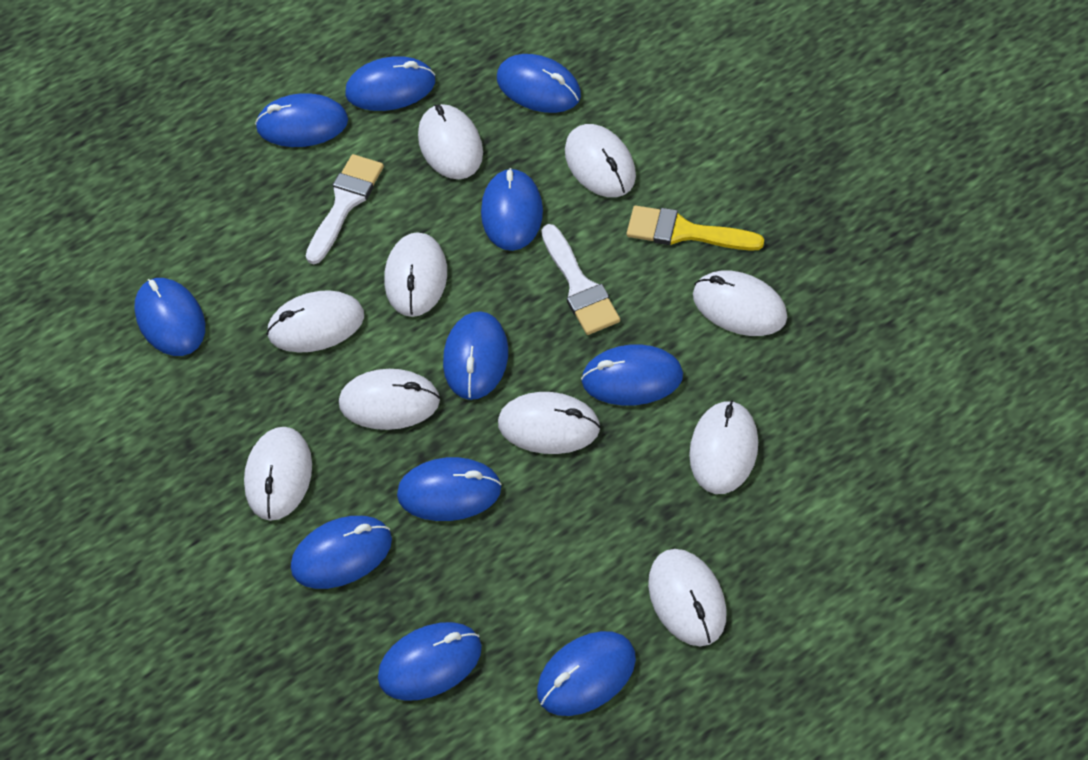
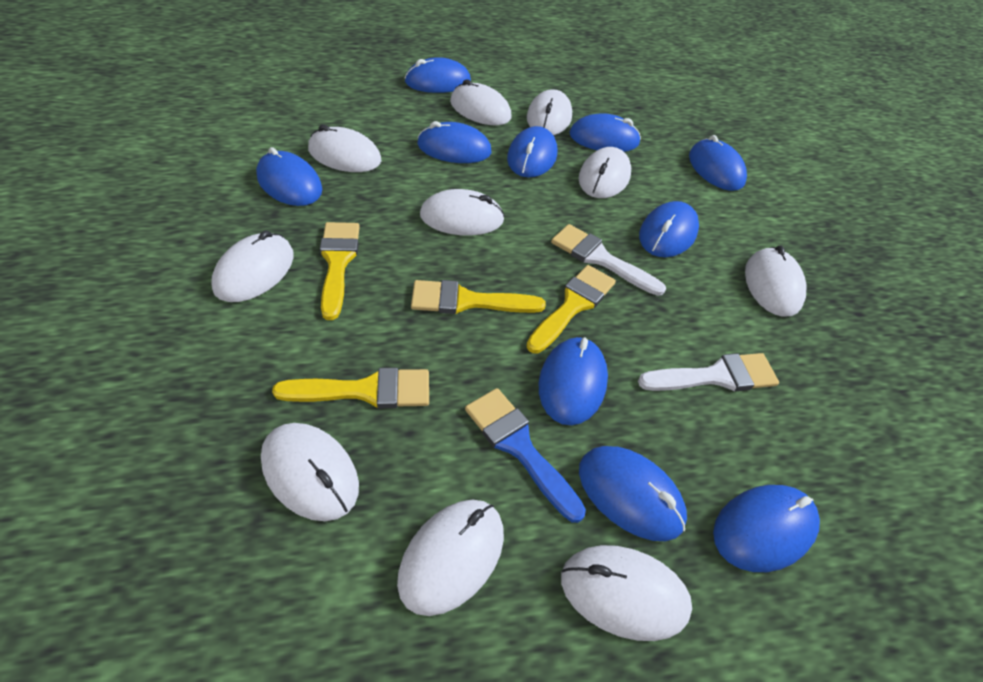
blue brush: none = 0 -> [465,388,586,523] = 1
blue mouse: [134,278,205,356] [255,93,348,147] [291,516,392,589] [345,56,435,111] [378,622,482,701] [397,457,502,521] [443,311,508,400] [481,168,543,251] [497,54,581,113] [537,631,636,716] [581,344,683,406] = 11 -> [256,147,322,206] [404,57,471,93] [417,121,492,163] [507,126,557,177] [539,337,608,425] [569,113,641,152] [579,446,687,541] [639,201,699,257] [689,135,747,191] [713,485,820,572] = 10
yellow brush: [627,206,764,251] = 1 -> [272,368,429,408] [320,222,360,320] [411,280,546,314] [526,265,616,353] = 4

